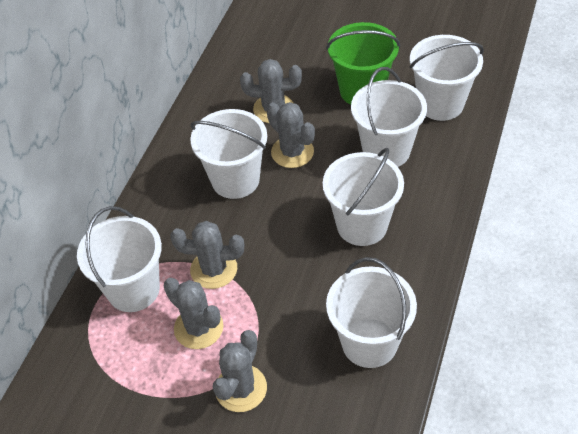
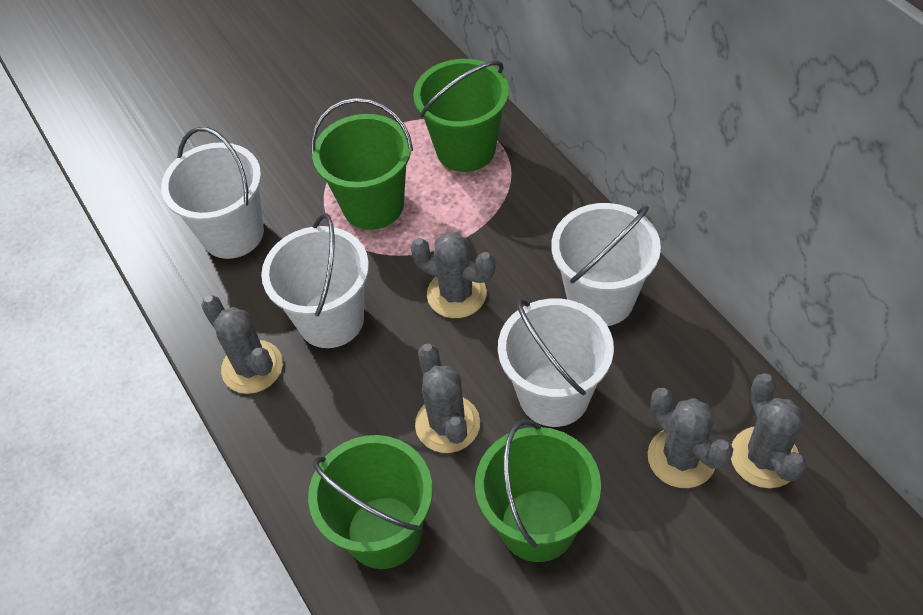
green bucket: [326,22,400,105] = 1 -> [308,435,433,569] [311,98,413,230] [413,59,509,172] [475,419,601,562] = 4
white bucket: [77,206,162,312] [190,109,267,199] [323,148,404,246] [326,257,417,368] [351,67,427,167] [410,35,484,121] = 6 -> [161,127,264,259] [261,213,369,348] [498,298,614,427] [551,203,661,326] = 4

